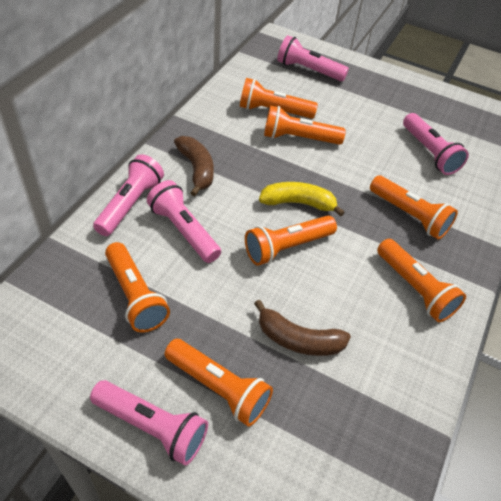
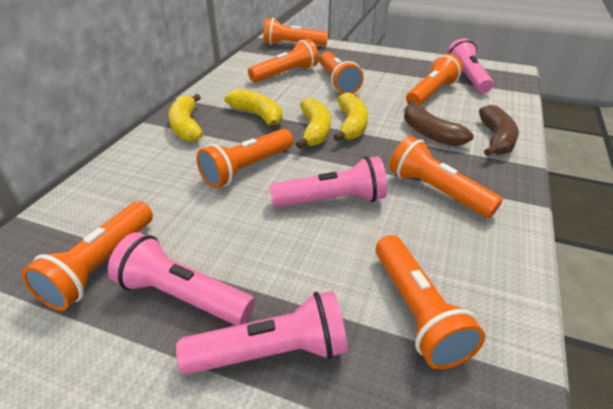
orange flashlight: [105,242,170,332] [164,339,273,427] [240,78,318,119] [245,215,337,266] [264,106,346,145] [370,175,458,240] [377,239,466,322] = 7 -> [22,201,153,311] [196,129,293,188] [248,39,319,83] [264,18,328,46] [319,51,364,94] [376,235,485,370] [389,136,503,218] [406,53,463,105] = 8
pink flashlight: [90,380,208,465] [93,154,164,236] [147,180,221,263] [277,35,349,81] [403,113,469,175] = 5 -> [108,232,255,325] [176,291,348,374] [270,156,387,208] [447,38,494,93] = 4
yellow banana: [259,182,345,217] = 1 -> [168,94,203,142] [224,89,283,130] [296,98,331,149] [333,93,368,141] = 4

